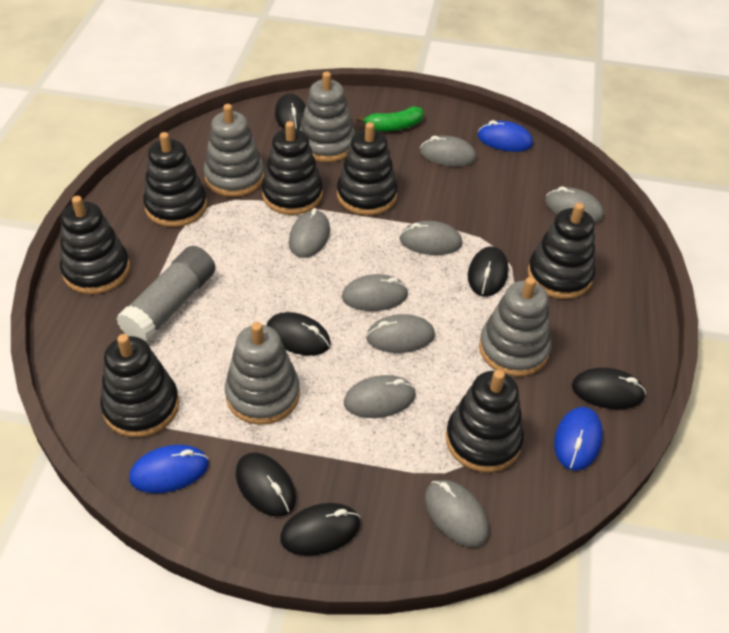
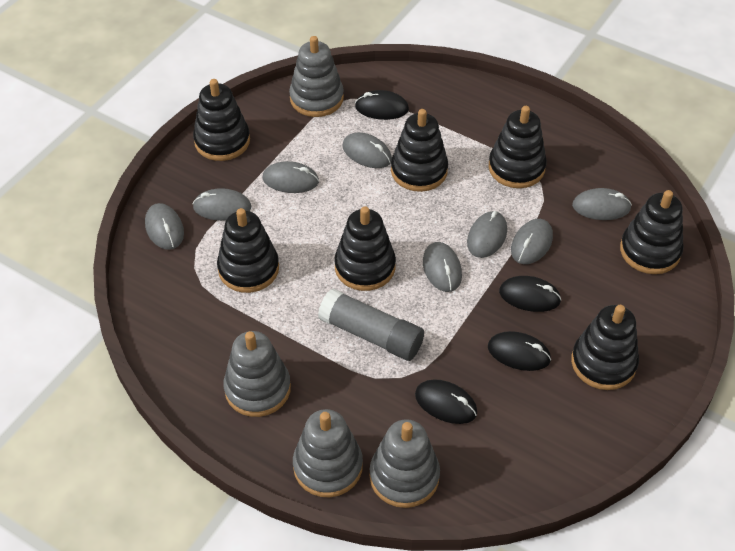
black mouse: [235,452,296,517] [267,312,331,356] [275,94,306,129] [280,503,360,556] [468,246,508,297] [572,368,646,409] = 6 -> [355,90,409,120] [415,379,477,424] [488,331,551,371] [499,276,561,312] = 4
blue mouse: [129,445,209,493] [478,120,533,152] [554,407,603,471] = 3 -> none = 0
green banana: [357,106,424,131] = 1 -> none = 0

